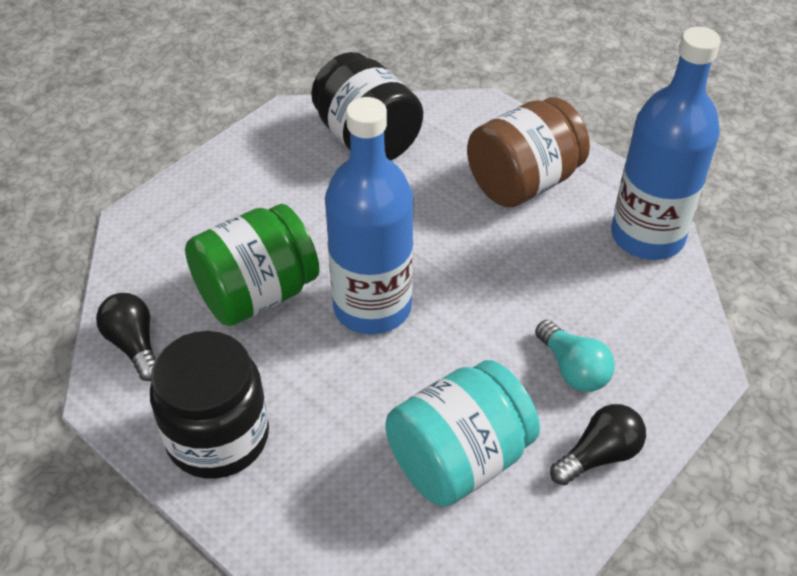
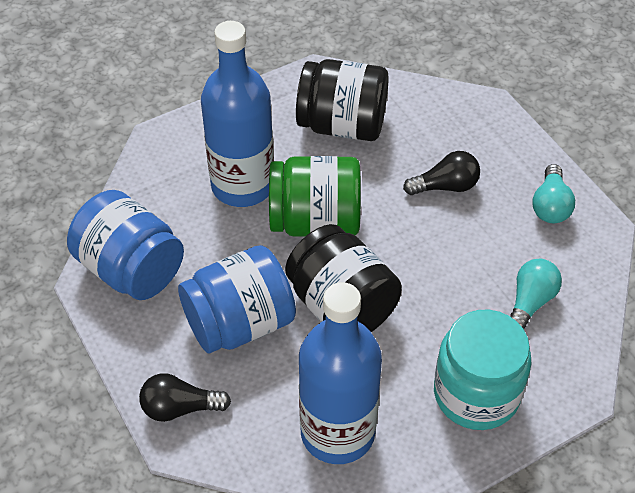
blue jar: none = 0 -> [67,190,184,300] [178,245,296,353] = 2
brown jar: [467,97,590,207] = 1 -> none = 0
turquoise light bulb: [535,320,615,392] = 1 -> [510,259,562,329] [532,164,575,223] = 2

